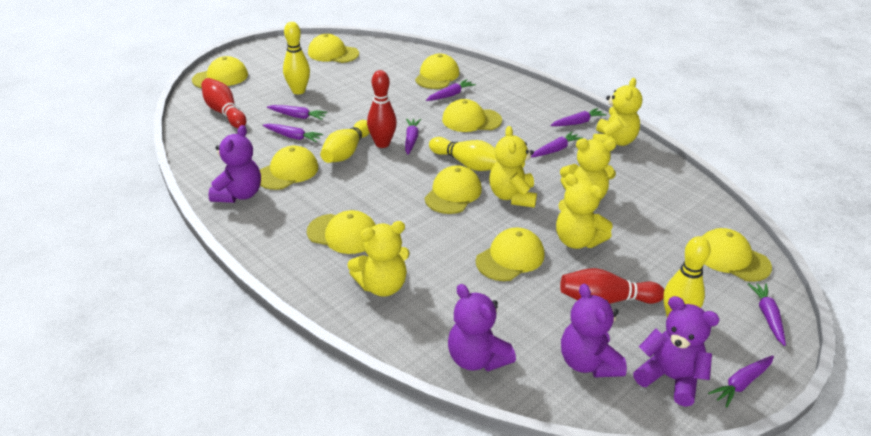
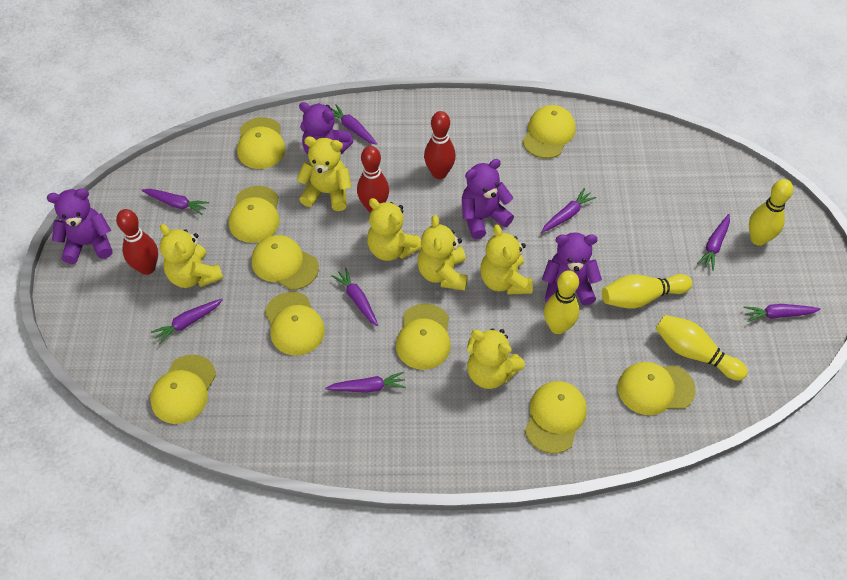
yellow teddy bear: [347,221,410,297] [489,126,537,208] [556,174,613,249] [560,138,616,200] [593,78,642,146] = 5 -> [160,224,223,288] [296,137,351,211] [367,198,422,261] [417,215,468,291] [467,328,525,389] [480,224,533,295] = 6

